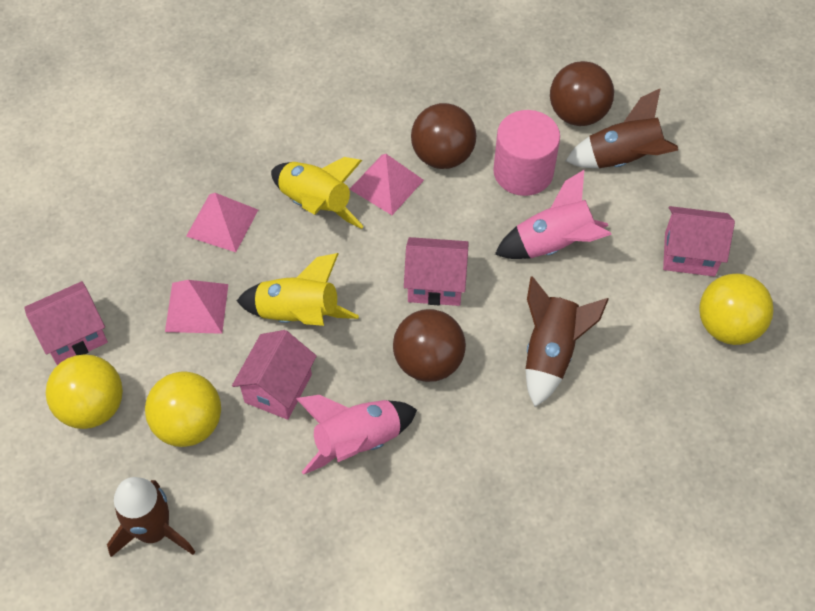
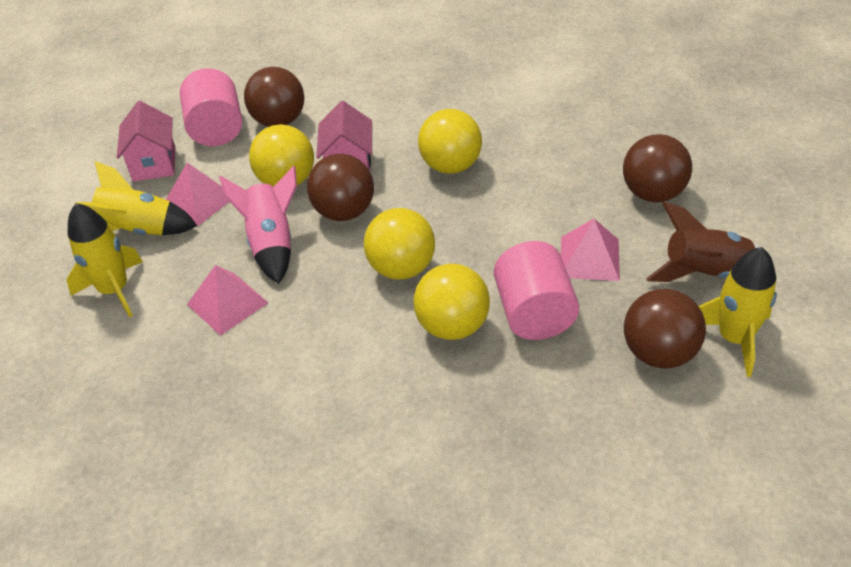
brown ball: [393,309,466,382] [411,103,476,169] [550,61,614,126] = 3 -> [244,67,304,127] [307,154,374,221] [623,134,692,202] [624,289,706,369] = 4
brown rocket: [107,477,195,557] [525,276,609,407] [566,88,678,168] = 3 -> [646,202,760,282] = 1
pink cylinder: [493,110,560,196] = 1 -> [180,68,242,146] [494,241,580,340] = 2
pink house: [24,281,108,365] [232,330,317,420] [404,237,469,306] [663,206,735,276] = 4 -> [117,101,175,182] [316,101,372,171] = 2
pink rocket: [296,395,417,475] [495,170,612,259] = 2 -> [219,166,297,284] = 1
yellow ball: [46,354,123,429] [145,372,221,447] [699,274,774,345] = 3 -> [249,124,314,187] [364,208,435,279] [414,264,490,340] [418,109,482,174] = 4
yellow rocket: [237,253,359,326] [271,157,364,229] = 2 -> [66,203,143,317] [75,161,197,235] [698,247,777,377] = 3

